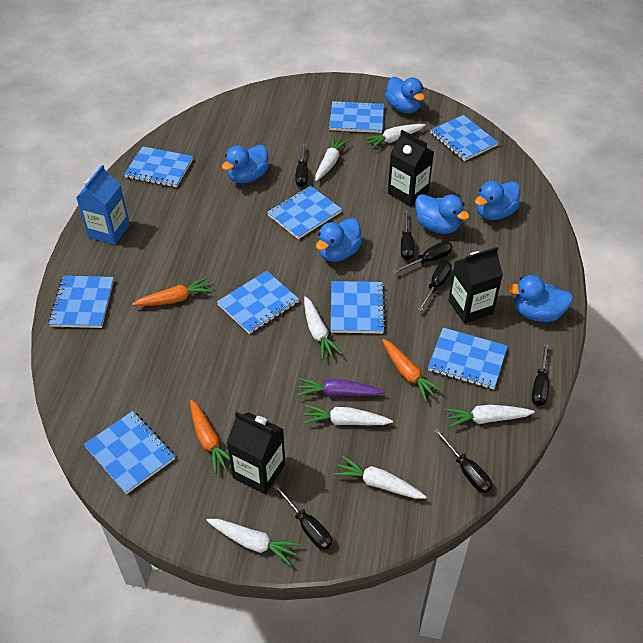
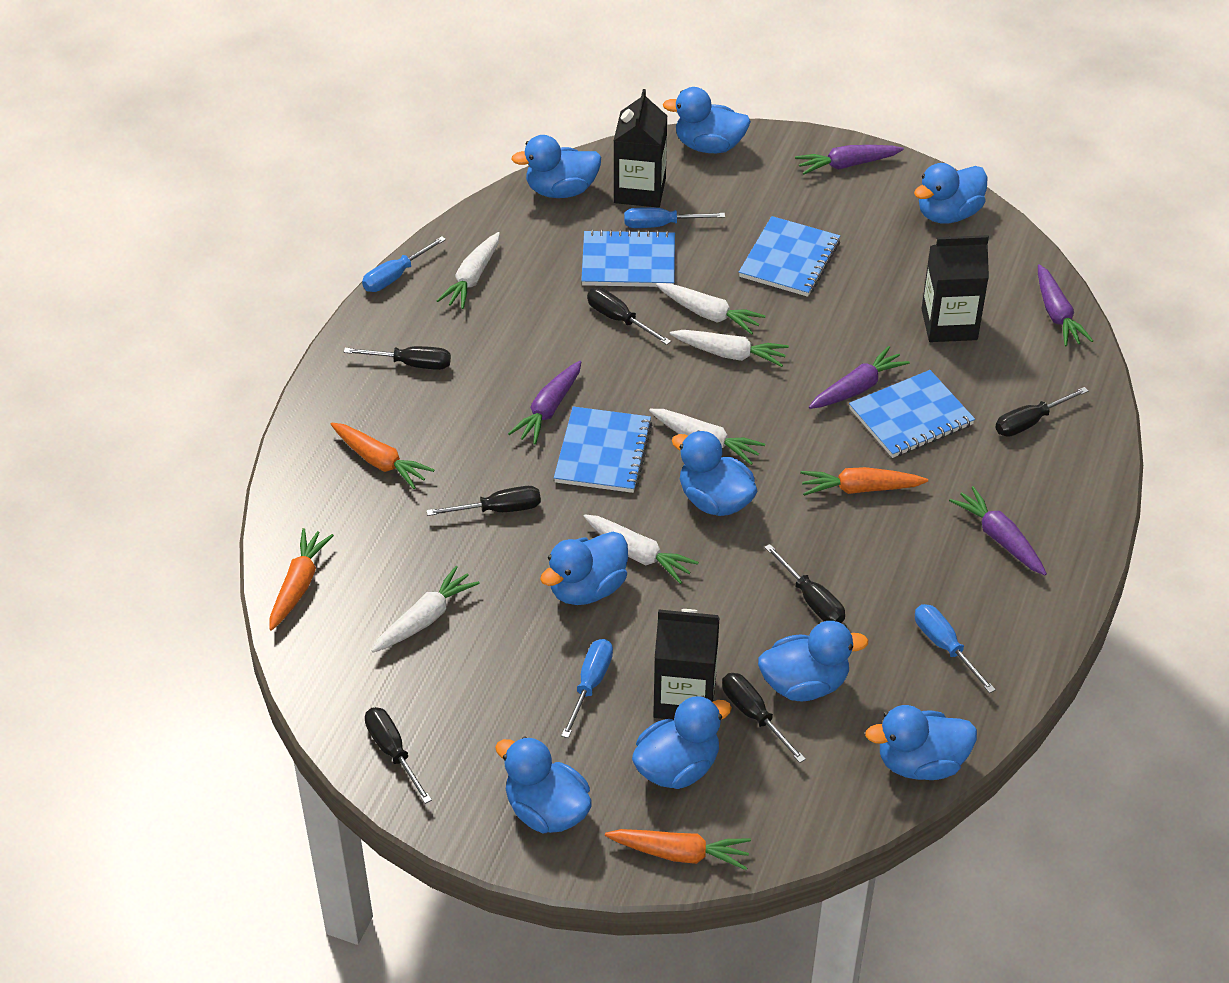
blue carton: [76,165,130,245] = 1 -> none = 0
blue duck: [222,145,268,184] [316,218,362,262] [385,77,425,114] [415,194,470,234] [475,181,520,220] [507,275,573,322] = 6 -> [495,736,591,833] [511,135,601,198] [540,532,628,605] [632,696,732,789] [663,87,751,153] [672,431,757,516] [758,621,869,701] [865,705,977,780] [914,163,987,223] = 9
blue notebook: [48,276,114,328] [84,411,175,494] [124,146,193,187] [217,271,299,334] [267,186,342,239] [329,100,384,133] [330,281,386,333] [428,328,508,389] [430,115,499,161] = 9 -> [554,406,653,493] [581,229,675,287] [739,216,840,297] [849,370,975,458] = 4
blue screwdriver: none = 0 -> [362,236,446,292] [561,639,613,738] [624,207,725,228] [915,604,996,693] = 4
orange carrot: [132,277,213,306] [190,400,230,474] [382,339,443,402] = 3 -> [269,528,334,631] [331,423,434,489] [605,829,751,870] [800,467,928,496] = 4
purple carrot: [297,378,384,397] = 1 -> [508,361,581,445] [795,145,904,175] [809,346,910,409] [949,486,1047,575] [1038,264,1093,347] = 5
white carrot: [206,519,301,566] [303,405,393,425] [304,296,342,360] [315,136,349,181] [334,456,426,499] [363,124,426,149] [445,405,535,428] = 7 -> [371,566,480,653] [436,232,500,309] [583,514,699,584] [649,409,765,465] [656,283,765,335] [670,330,789,367] = 6

